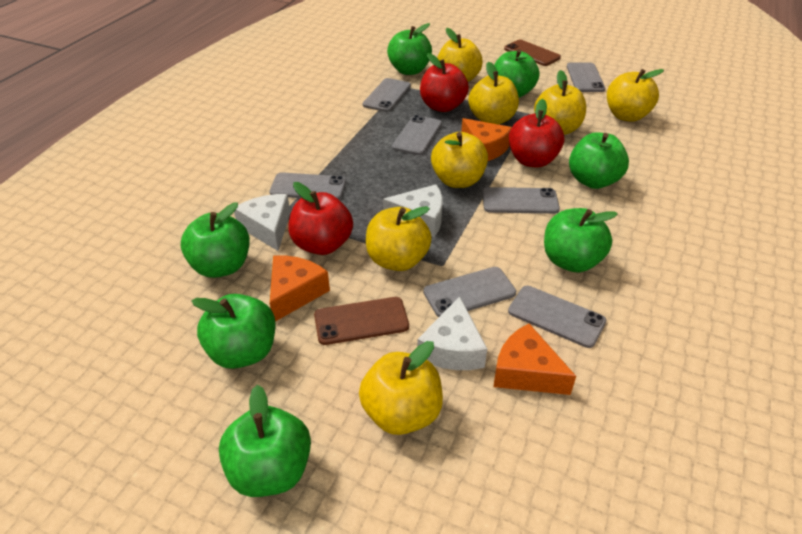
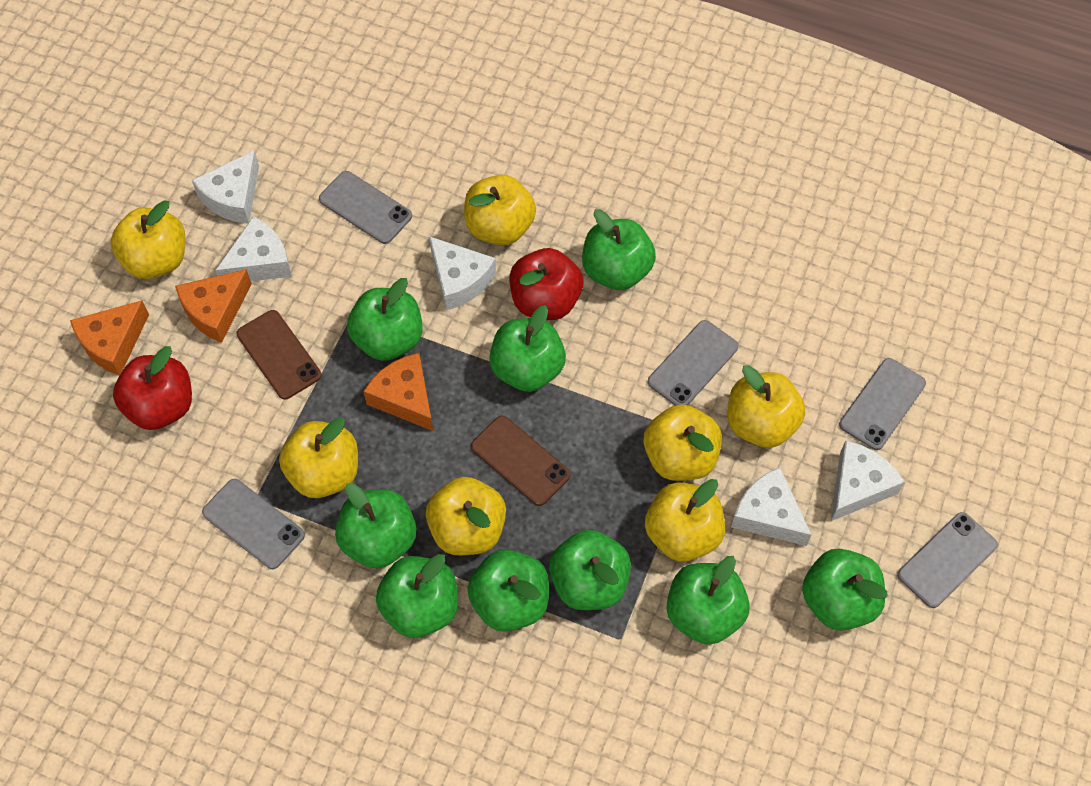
green apple: [181,202,250,278] [191,294,276,369] [219,385,311,497] [387,23,432,75] [494,49,540,98] [544,208,618,272] [569,132,629,189] = 7 -> [335,483,417,569] [347,278,423,361] [376,554,458,638] [467,550,549,632] [489,305,566,392] [549,530,631,610] [582,209,656,290] [667,556,750,645] [802,549,888,631] = 9
grey phone: [269,172,346,200] [363,78,411,112] [392,115,442,155] [423,267,516,317] [482,187,560,214] [508,286,606,348] [567,62,605,92] = 7 -> [202,479,305,569] [319,171,412,244] [648,320,739,405] [839,358,926,450] [897,512,998,608] = 5
red apple: [289,182,353,255] [420,53,469,112] [509,99,564,168] = 3 -> [113,346,192,430] [510,248,583,320] = 2
white cheese: [234,194,290,251] [383,184,443,237] [417,296,487,370] = 3 -> [192,151,259,224] [215,216,292,281] [429,236,496,310] [731,467,811,546] [831,441,905,521] = 5

